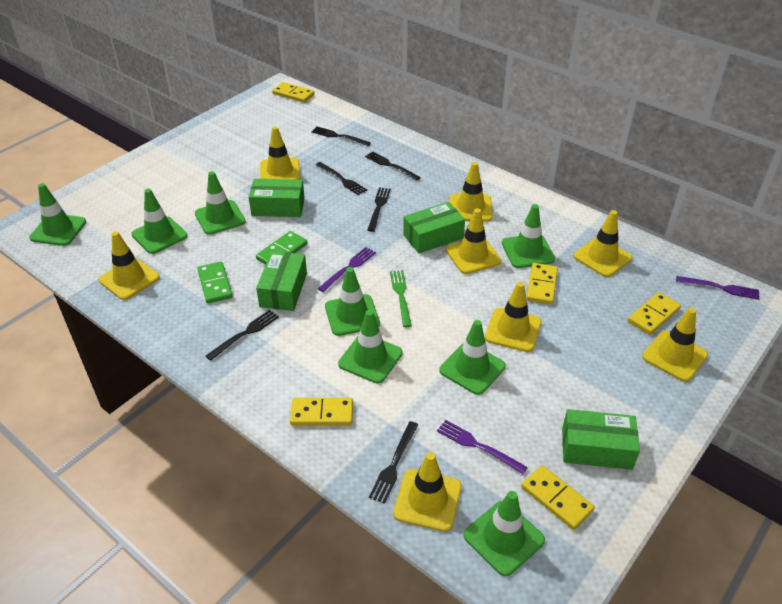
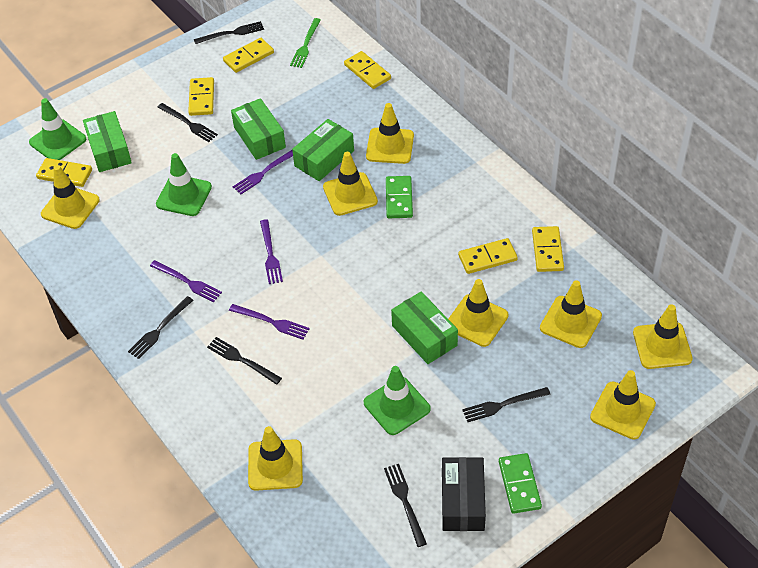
black box: none = 0 -> [442,457,486,531] = 1
green traffic cone: [29,183,86,246] [132,189,188,254] [195,171,246,235] [325,267,380,336] [338,310,403,383] [439,320,506,395] [463,491,545,576] [502,204,555,268] = 8 -> [29,98,86,160] [156,153,212,216] [364,366,431,435] = 3
purple fork: [318,247,376,292] [437,420,528,474] [676,276,760,300] = 3 -> [150,260,222,303] [229,304,310,340] [233,150,293,194] [260,219,283,284] = 4
yellow domino: [272,82,315,103] [290,398,353,426] [521,465,595,530] [526,263,558,305] [628,292,681,335] = 5 -> [36,158,92,187] [188,77,214,116] [223,38,274,73] [344,51,391,89] [458,238,518,274] [532,226,564,272] = 6

